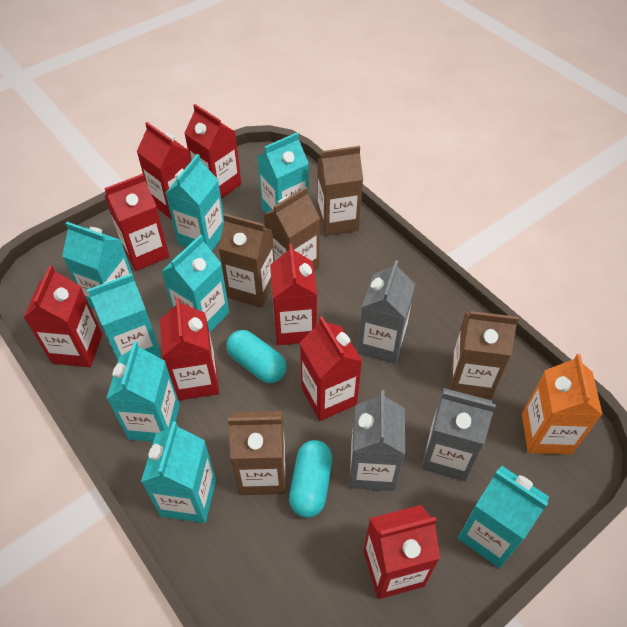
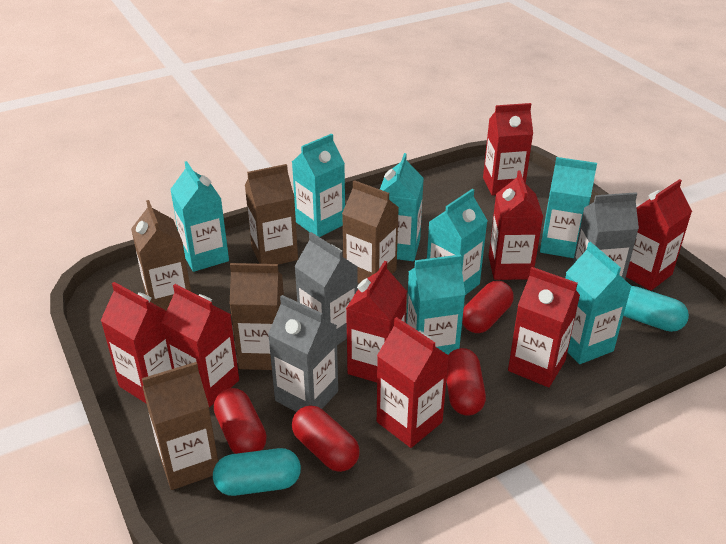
orange carton: [522,354,603,455] = 1 -> none = 0
red capsule: none = 0 -> [214,388,267,454] [292,405,360,472] [446,348,486,416] [462,281,514,333] = 4
turquoise carton: [62,222,135,309] [87,273,161,360] [106,341,180,442] [141,422,216,523] [161,235,229,333] [165,154,224,251] [257,132,309,213] [458,466,549,568] = 8 -> [170,161,229,272] [292,133,345,237] [380,153,424,261] [406,254,466,355] [427,189,488,294] [540,157,597,258] [565,242,631,364] = 7

